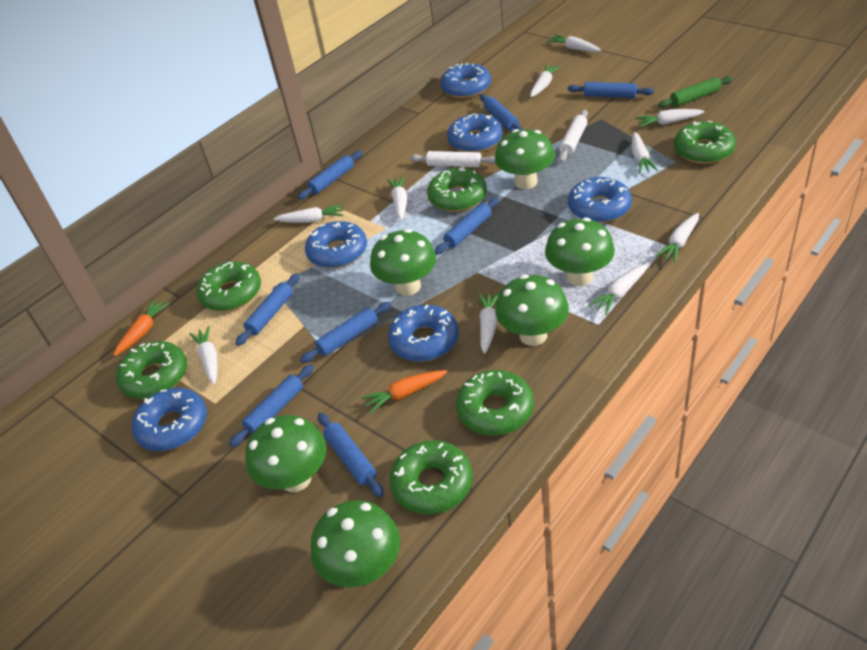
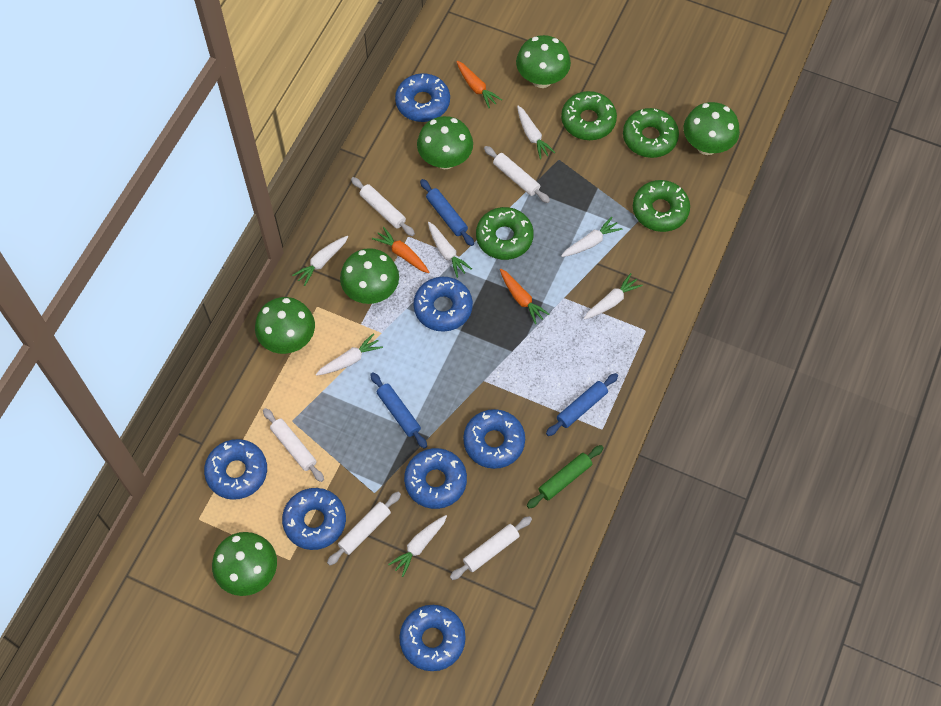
blue donut: [131,388,207,451] [305,221,367,269] [388,305,459,362] [440,63,491,98] [447,114,503,152] [568,177,632,223] = 6 -> [204,439,267,500] [282,488,346,550] [395,73,450,122] [399,605,466,671] [404,448,467,509] [413,277,473,332] [463,409,525,469] = 7
blue rolling pin: [229,364,314,447] [235,273,300,346] [298,150,363,200] [300,302,391,363] [318,413,384,497] [435,197,499,255] [480,94,523,131] [568,82,654,98] = 8 -> [370,372,427,449] [420,179,474,246] [546,373,618,436] = 3
green donut: [116,341,187,399] [196,261,261,311] [390,440,473,514] [427,167,487,212] [456,370,534,436] [674,120,736,164] = 6 -> [476,207,534,260] [561,91,617,140] [623,108,679,158] [633,180,690,232] = 4
orange carrot: [113,299,170,356] [361,370,447,414] = 2 -> [372,227,429,273] [456,61,502,108] [500,269,550,324] = 3
white carrot: [189,326,218,385] [274,204,344,223] [387,176,407,220] [478,292,500,354] [530,64,561,97] [547,34,601,52] [589,264,648,315] [632,132,658,173] [635,109,705,128] [656,213,699,263] = 10 -> [292,236,348,286] [316,333,383,376] [388,515,447,577] [428,222,472,278] [517,106,556,159] [561,217,622,257] [584,273,643,320] = 7
white rolling pin: [410,151,496,167] [558,110,588,162] = 2 -> [263,408,324,482] [327,492,401,566] [351,177,415,236] [450,516,532,580] [484,146,550,203] = 5

